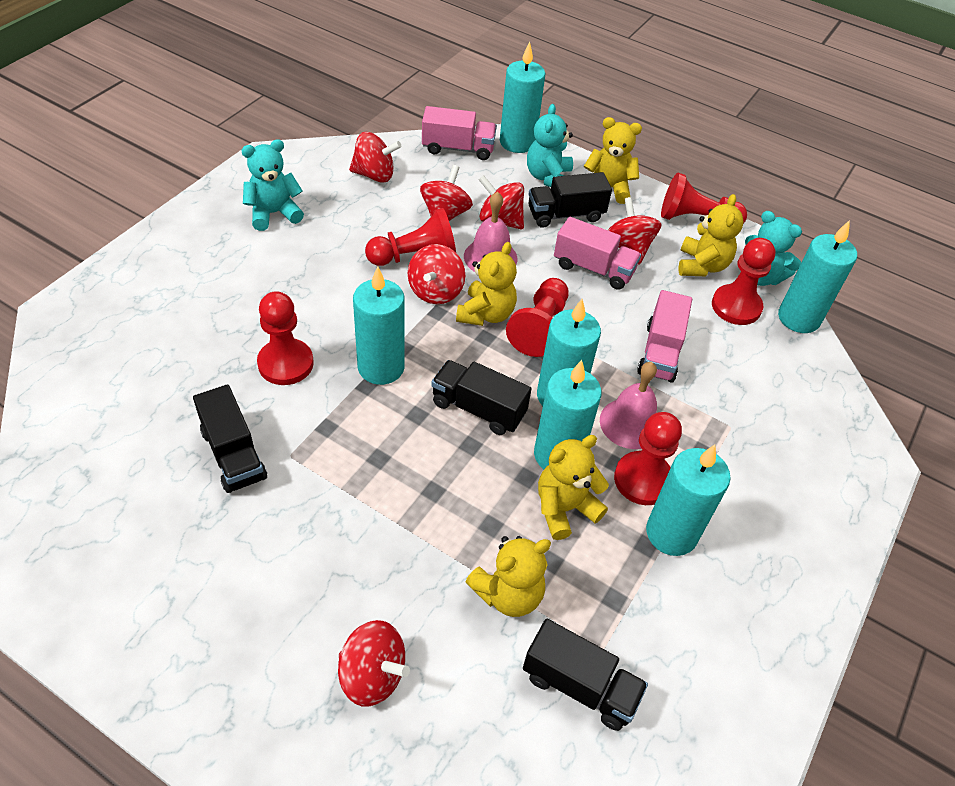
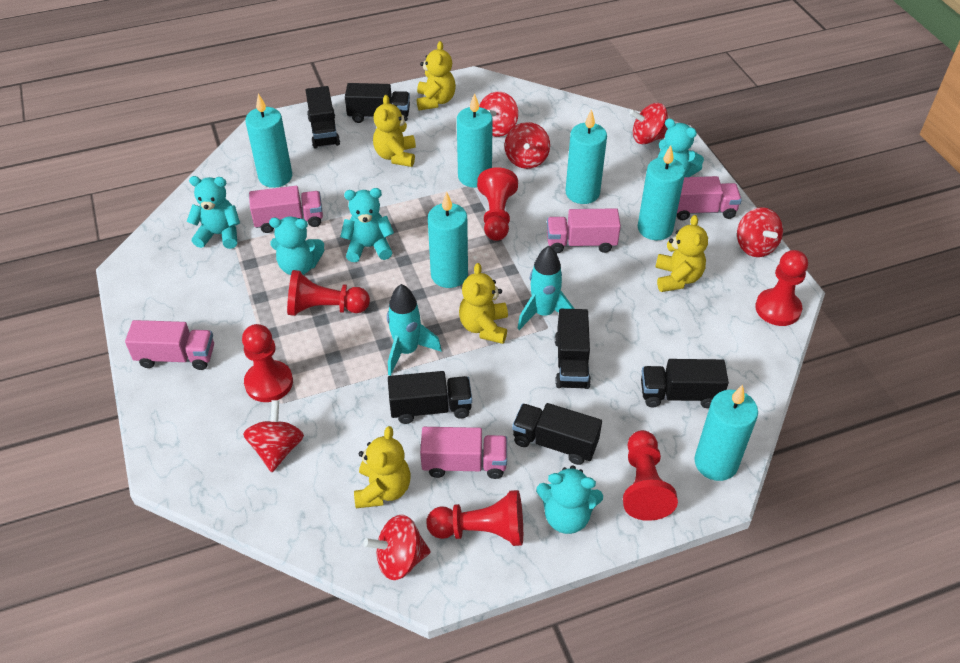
black truck: [193,384,267,493] [431,360,532,435] [523,619,648,731] [528,172,612,228] = 4 -> [305,86,340,149] [345,83,410,123] [388,371,472,424] [512,403,602,465] [555,309,591,389] [641,359,729,408] = 6
pink bell: [464,192,518,272] [600,362,657,449] = 2 -> none = 0
pink truck: [422,106,497,160] [554,217,641,290] [637,290,692,383] = 3 -> [125,320,214,370] [249,186,323,233] [420,427,507,479] [547,208,621,253] [677,176,742,220] = 5
turquoise rocket: none = 0 -> [387,284,442,376] [517,246,574,330] = 2
turquoise teddy bear: [241,139,304,231] [527,104,573,187] [745,211,802,286] = 3 -> [187,176,240,249] [269,216,325,275] [340,188,394,262] [536,465,603,534] [657,118,704,177] = 5

